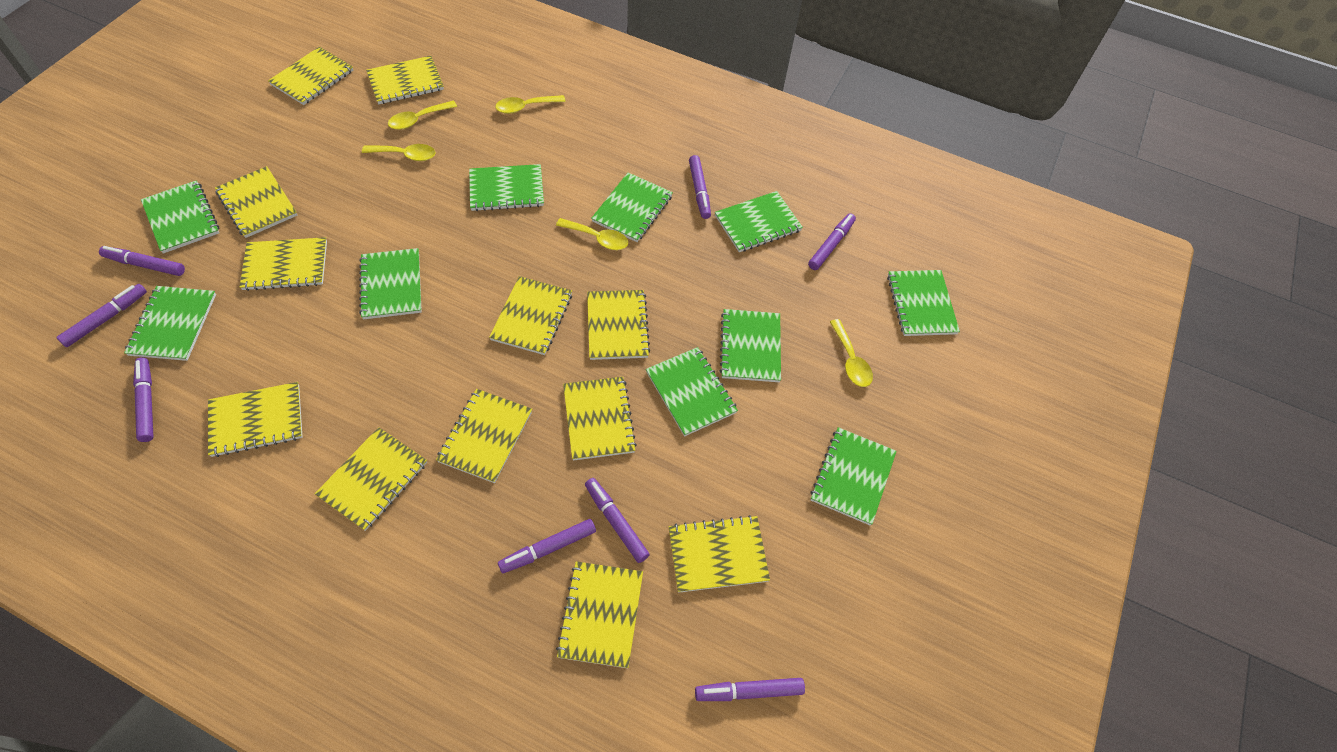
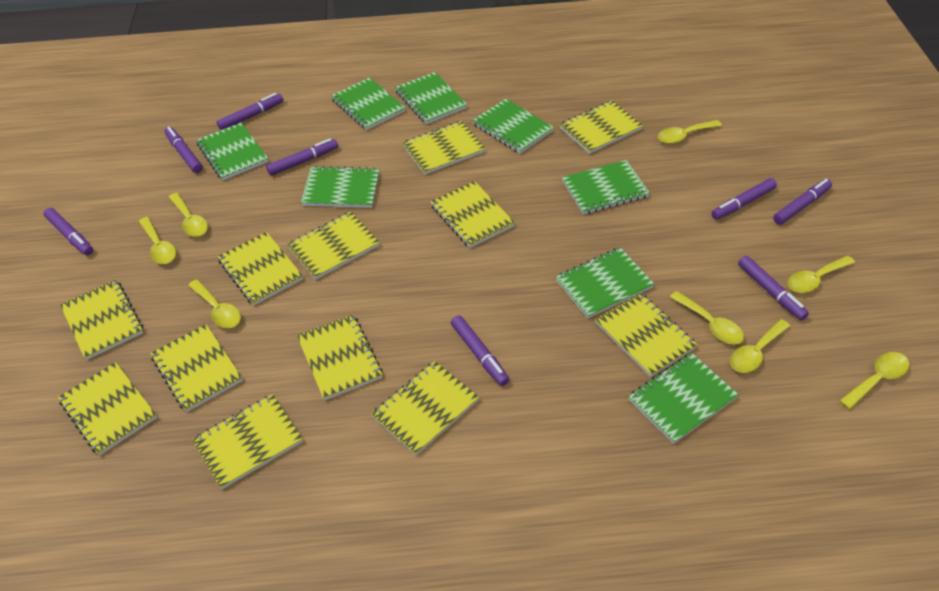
green notebook: [124,286,216,361] [141,180,219,254] [359,248,422,319] [469,164,544,211] [591,173,673,242] [646,347,738,436] [715,191,803,252] [719,309,781,382] [810,427,897,526] [887,270,960,336] = 10 -> [196,122,269,180] [301,166,380,208] [331,77,406,130] [395,72,467,124] [472,99,554,154] [556,247,654,318] [562,160,650,214] [628,353,739,444] = 8
yellow spoon: [362,144,435,161] [388,101,457,130] [495,95,566,114] [556,218,628,250] [830,319,873,387] = 5 -> [139,217,176,264] [169,193,208,237] [188,279,241,328] [658,120,722,144] [670,291,744,344] [730,319,790,373] [788,256,855,293] [839,352,909,410] = 8

